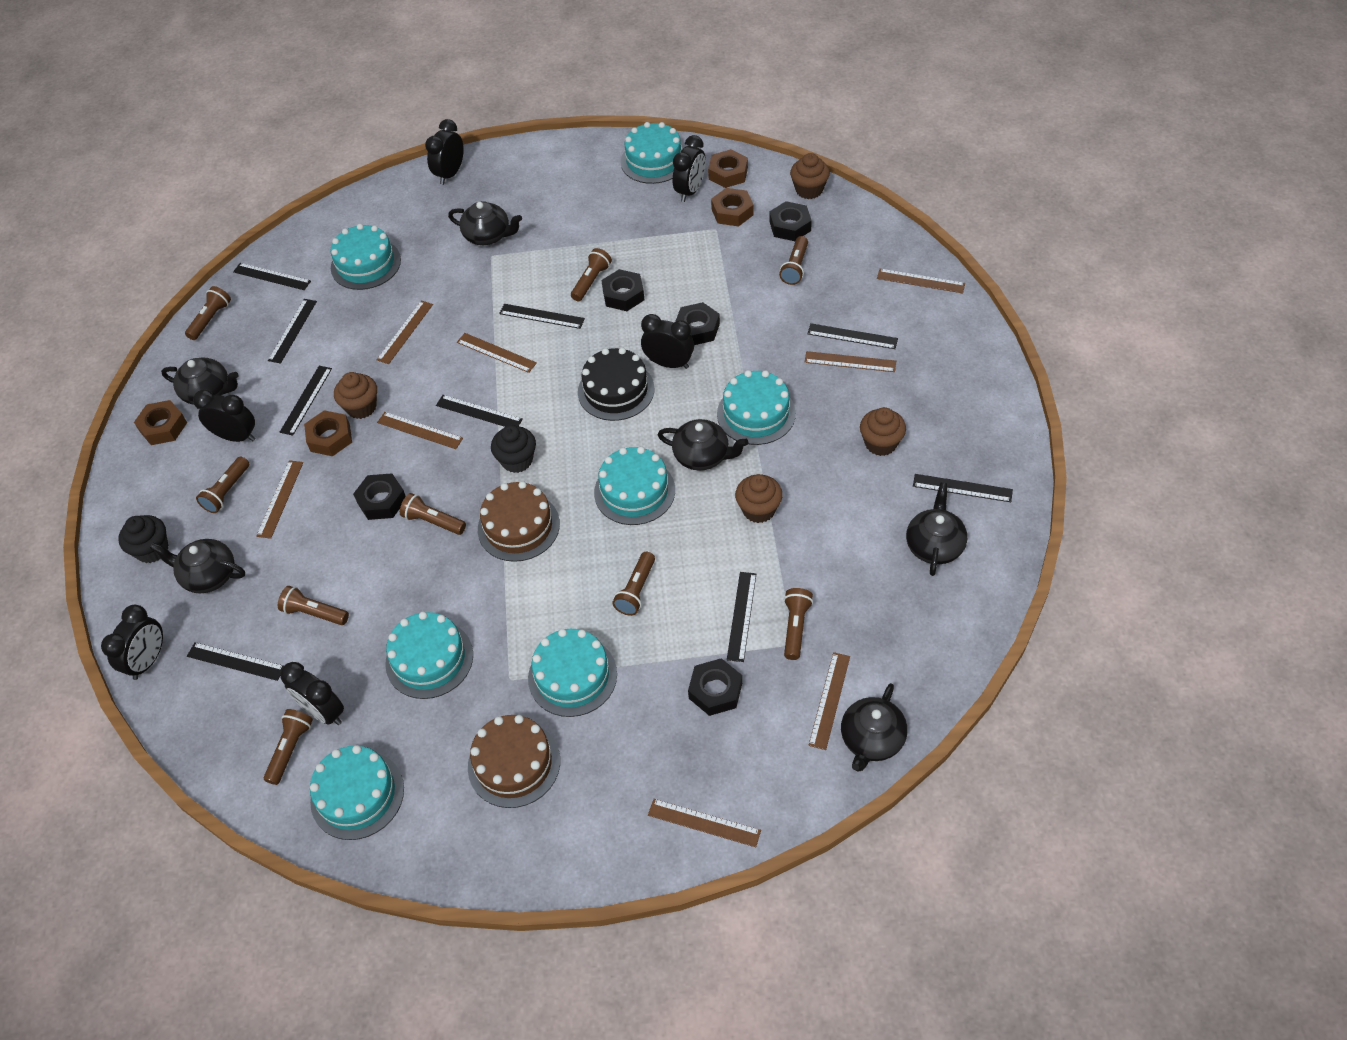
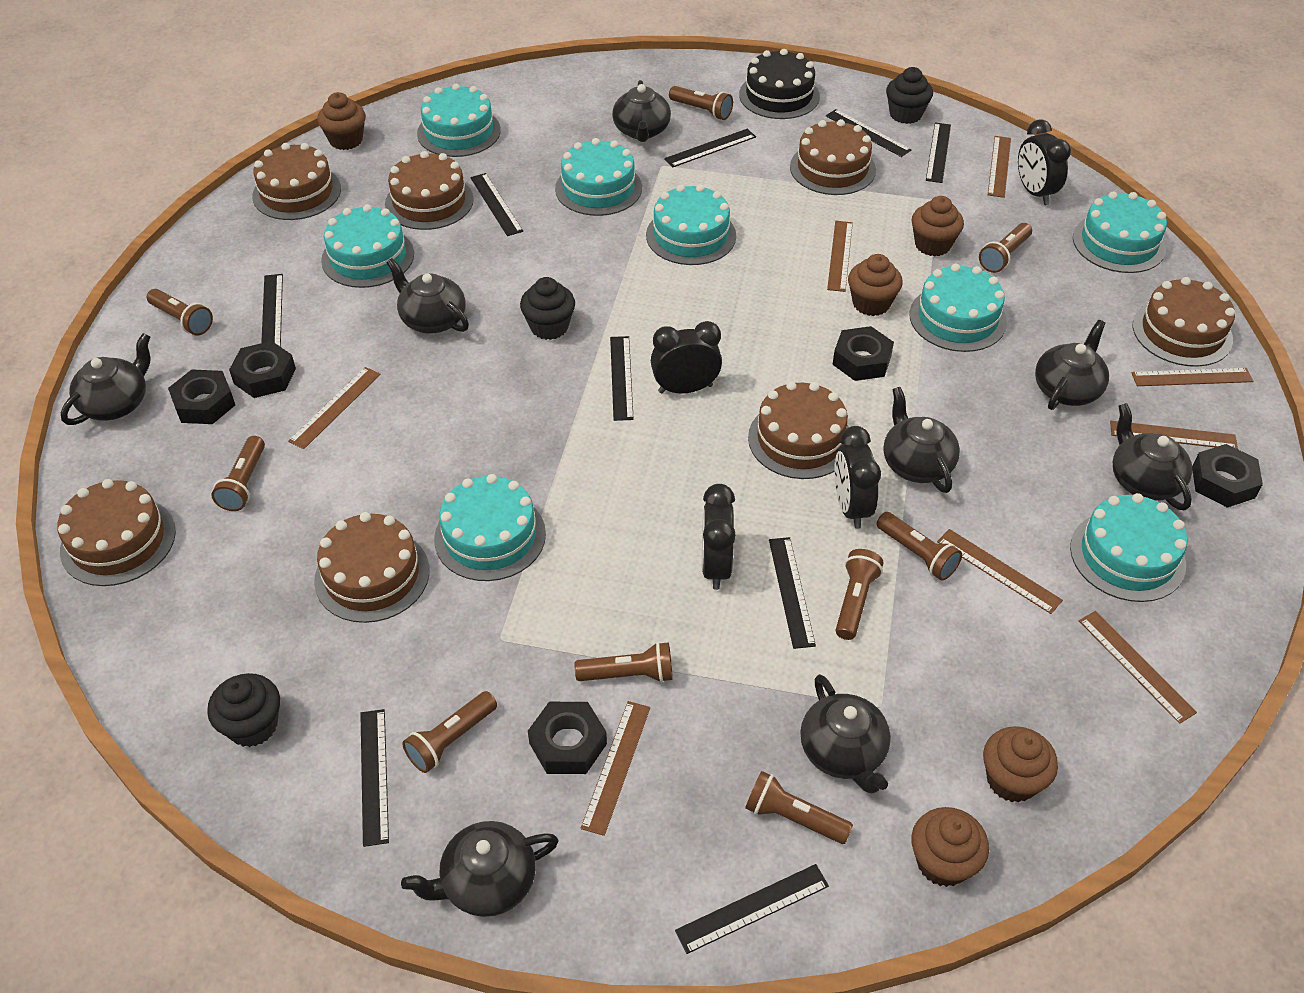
black clock: [101,605,163,680] [193,390,256,442] [280,662,344,725] [425,119,464,185] [641,314,694,369] [673,135,706,202] = 6 -> [651,321,722,394] [702,484,736,590] [834,426,881,529] [1018,120,1071,205] = 4
black cupcake: [118,515,168,563] [491,425,536,473] = 2 -> [207,673,280,747] [520,277,575,340] [886,67,933,124] = 3
black teapot: [150,539,245,593] [161,358,239,405] [448,201,522,245] [658,419,748,471] [841,683,907,772] [906,483,967,576] = 6 -> [61,333,150,425] [386,258,469,334] [401,821,559,917] [612,80,671,142] [800,674,891,794] [884,387,960,493] [1035,320,1109,410] [1113,403,1192,510] = 8
brown cake: [468,715,560,808] [478,481,560,562] = 2 -> [57,479,176,586] [252,143,341,220] [314,512,429,623] [385,151,474,230] [748,381,849,479] [790,119,876,195] [1133,277,1235,367] = 7
brown cupcake: [334,372,377,419] [735,474,783,523] [790,153,830,199] [860,407,906,456] = 4 -> [317,92,366,150] [848,254,903,316] [911,196,964,257] [911,807,989,887] [983,726,1058,803] = 5
brown nut: [134,400,187,445] [304,410,352,456] [708,149,748,188] [711,188,754,226] = 4 -> none = 0
turquoise cake: [310,745,404,840] [330,224,401,290] [385,611,473,699] [528,629,617,717] [594,447,675,525] [621,122,683,184] [717,370,796,445] = 7 -> [321,204,414,288] [417,84,501,157] [434,474,546,581] [555,138,642,216] [646,184,736,265] [910,264,1007,352] [1070,493,1188,602] [1073,191,1167,273] = 8

